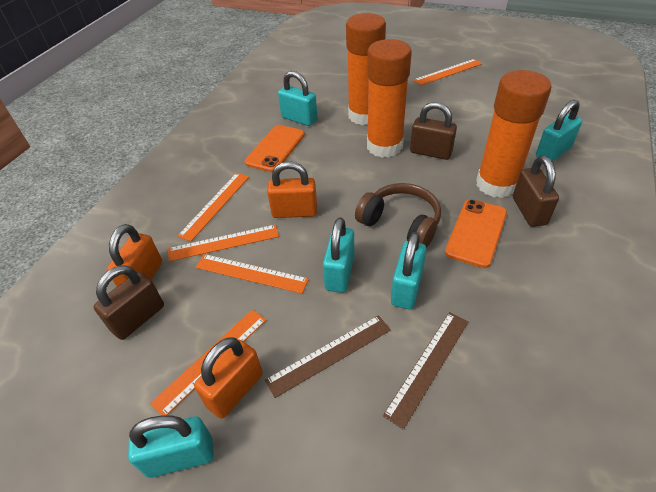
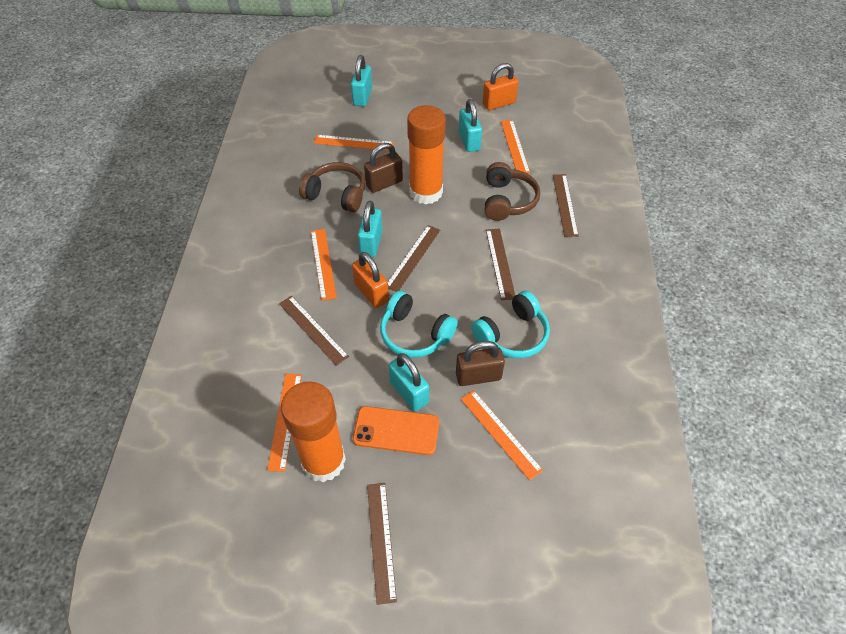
brown headphones: [355,183,441,248] = 1 -> [299,162,365,212] [484,162,540,221] = 2
brown padlock: [94,265,164,340] [410,102,457,160] [513,156,559,227] = 3 -> [364,143,403,193] [456,341,505,386] = 2
brown ruler: [265,315,391,398] [383,312,468,430] = 2 -> [279,296,349,366] [367,483,397,605] [388,225,440,292] [486,228,515,300] [553,174,579,237] = 5
orange glue stick: [346,13,386,125] [367,39,412,158] [476,70,552,198] = 3 -> [281,381,346,482] [407,105,446,204] = 2
orange padlock: [107,224,162,287] [194,337,263,419] [267,161,317,218] = 3 -> [352,252,389,308] [483,63,519,110] = 2
orange phone: [245,125,305,172] [445,199,507,268] = 2 -> [353,406,439,455] = 1
turquoise headphones: none = 0 -> [380,291,458,358] [471,291,550,358] = 2
turquoise padlock: [128,415,214,478] [278,71,317,126] [323,217,354,293] [391,232,427,309] [536,100,582,161] = 5 -> [351,55,372,106] [358,200,383,257] [389,353,429,411] [459,99,482,152] = 4

